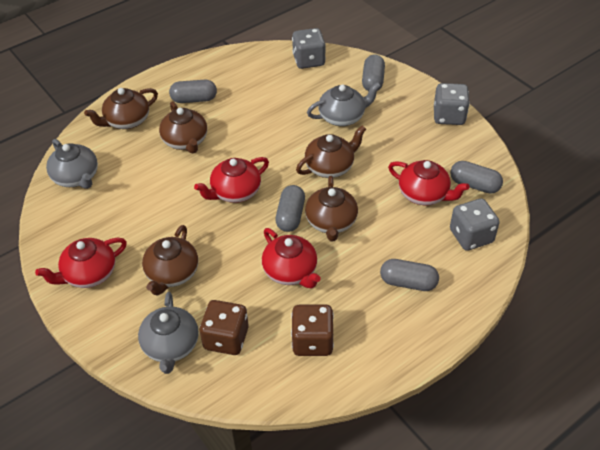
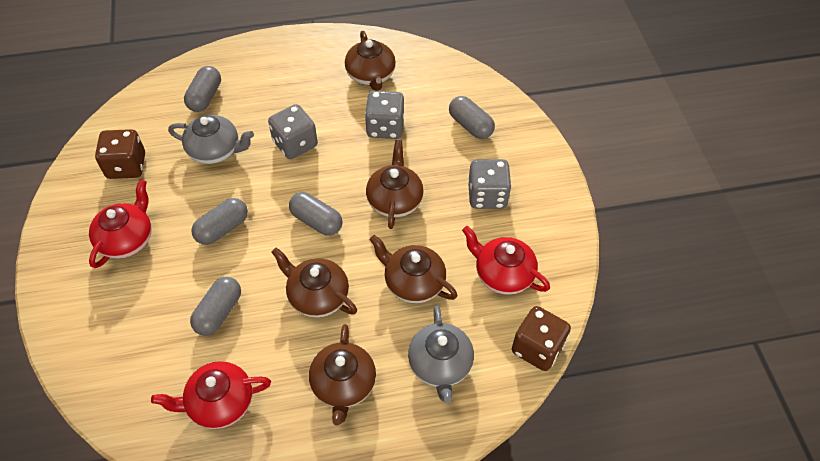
grey teapot: [46,139,98,189] [138,292,199,374] [307,82,381,126] = 3 -> [168,115,254,164] [408,306,474,403] = 2
red teapot: [35,237,127,288] [194,157,269,203] [262,228,321,288] [388,160,470,205] = 4 -> [89,179,152,268] [151,361,271,429] [462,226,550,295] = 3

